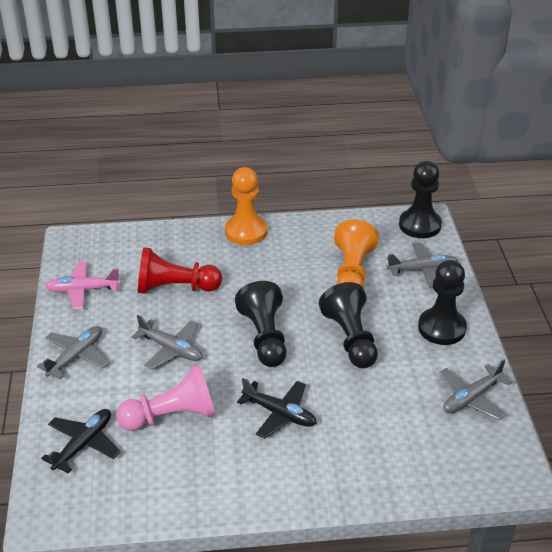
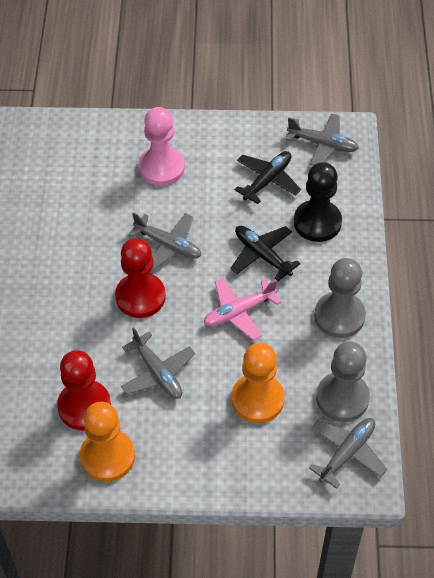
black pawn: [235,281,287,367] [319,282,378,368] [399,161,442,238] [418,260,467,345] = 4 -> [294,162,342,242] = 1
grey pawn: none = 0 -> [314,258,366,338] [316,342,370,422] = 2
red pawn: [138,247,222,294] = 1 -> [57,350,111,430] [115,238,166,318] = 2

